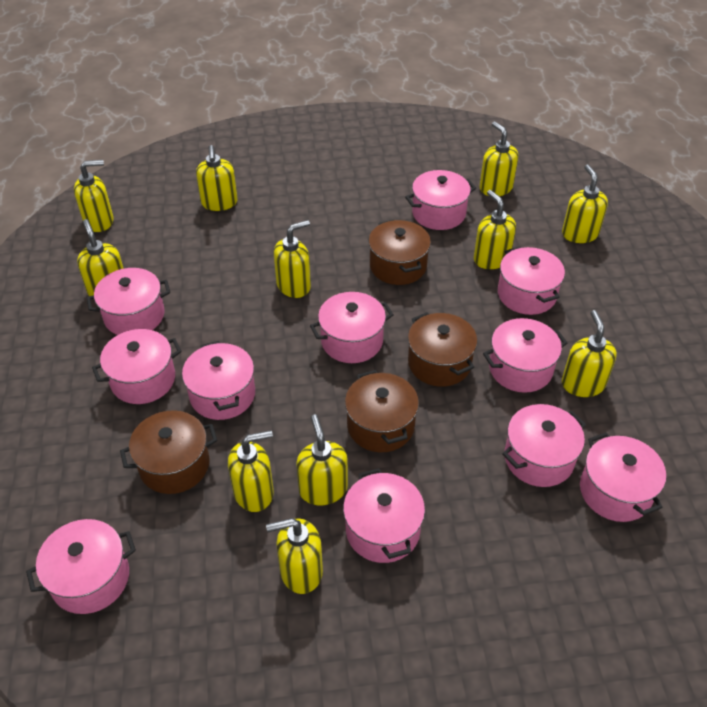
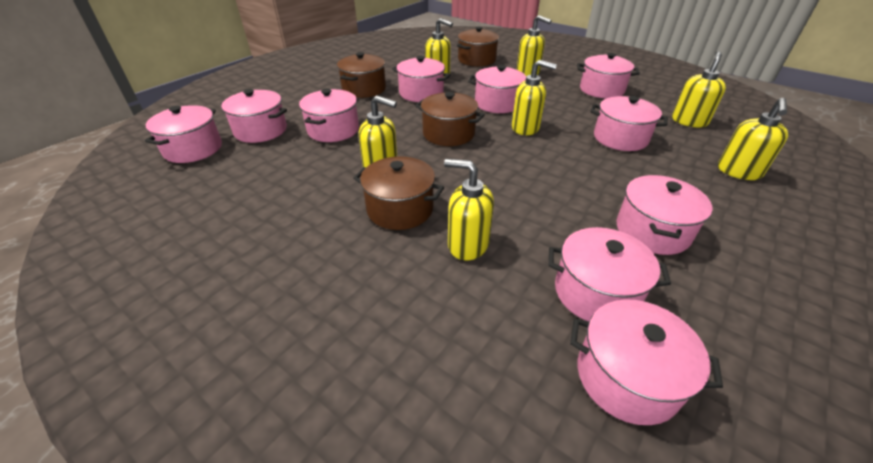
pink pot: [26,519,136,614] [87,268,170,335] [92,329,182,404] [182,341,255,420] [310,292,394,363] [343,468,425,563] [405,170,476,230] [483,318,567,393] [498,247,565,315] [502,404,586,487] [580,432,666,522] = 11 -> [145,105,222,163] [220,89,287,143] [299,89,359,142] [392,56,451,102] [468,65,526,113] [549,227,671,321] [570,299,723,425] [577,53,640,98] [591,96,668,151] [616,175,712,255] = 10
yellow soap dispenser: [74,160,114,232] [77,219,124,296] [196,145,238,211] [228,430,274,512] [266,518,323,594] [274,220,311,298] [296,414,348,505] [474,190,516,269] [479,121,518,196] [562,164,608,243] [562,310,617,397] = 11 -> [359,95,397,167] [425,18,453,77] [444,159,494,260] [512,60,557,135] [517,15,552,76] [672,51,726,128] [718,98,788,180] = 7

